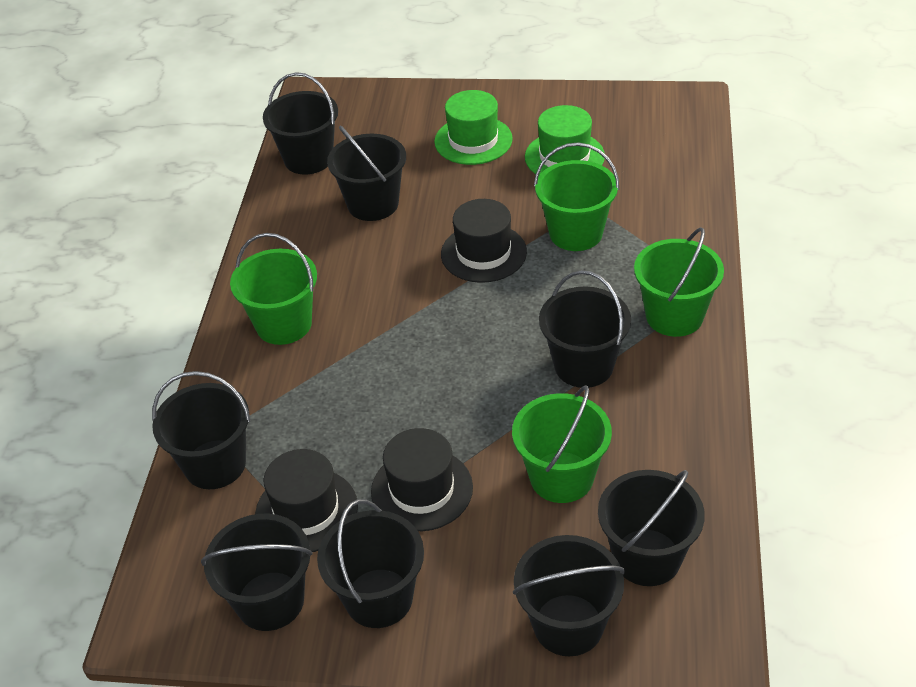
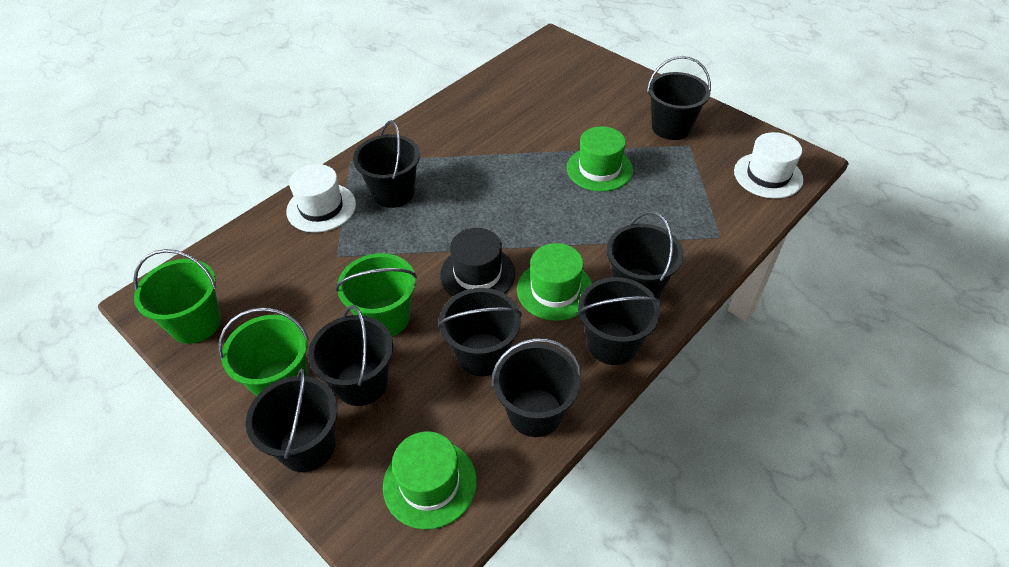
black hat: [255,449,358,552] [371,428,473,531] [441,199,527,283] = 3 -> [440,228,515,296] = 1
green bucket: [230,233,317,345] [512,386,612,503] [534,142,619,251] [634,227,724,337] = 4 -> [133,249,221,344] [218,307,309,397] [336,253,417,337] = 3
green hat: [434,90,513,165] [525,105,605,175] = 2 -> [383,431,477,529] [517,243,592,321] [567,126,633,192] = 3
white hat: none = 0 -> [286,164,356,233] [734,132,803,199] = 2

